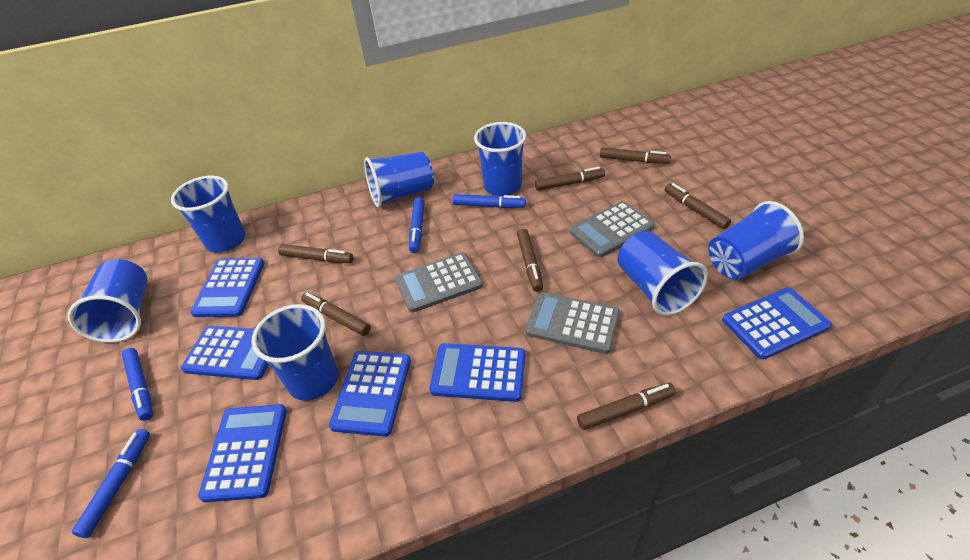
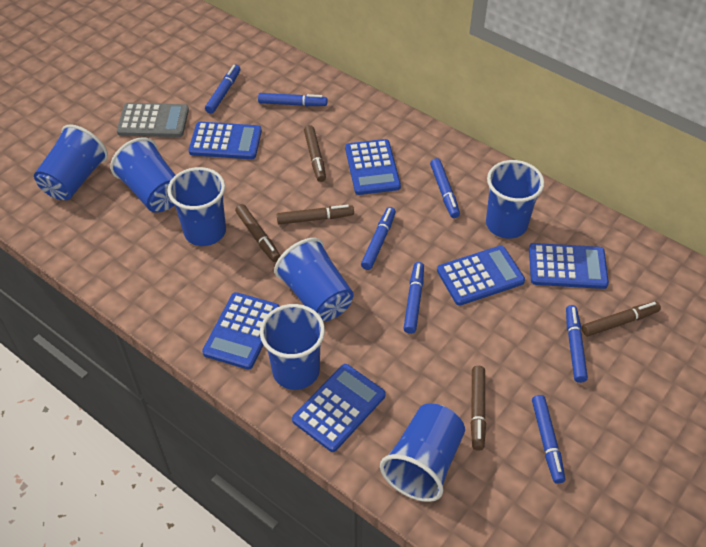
blue marker: [72,429,150,538] [122,348,153,421] [409,197,425,253] [453,194,526,208] = 4 -> [205,65,240,114] [258,93,327,106] [361,207,396,270] [403,262,424,334] [430,158,460,218] [532,395,565,484] [566,305,588,383] = 7
brown marker: [278,244,353,263] [301,292,371,336] [517,229,543,292] [535,167,605,191] [577,383,676,430] [600,147,671,164] [665,183,731,229] = 7 -> [235,204,280,262] [277,205,354,225] [304,125,326,182] [471,366,486,451] [582,301,661,336] = 5
grey calculator: [395,253,483,313] [525,292,620,354] [569,201,655,257] = 3 -> [117,103,189,137] = 1

